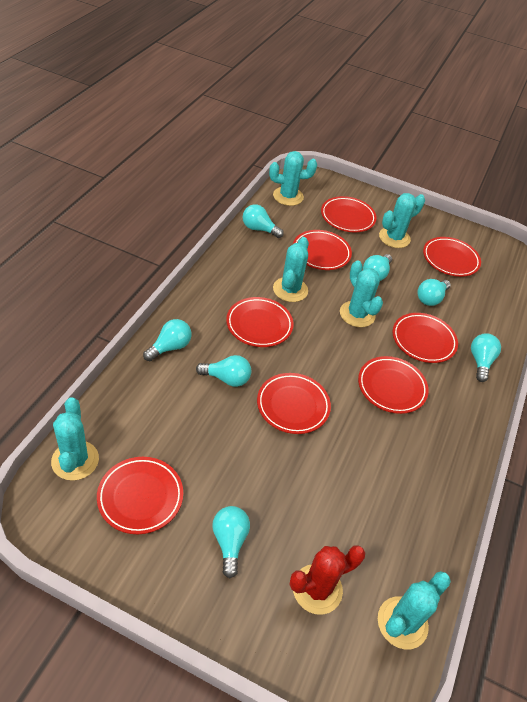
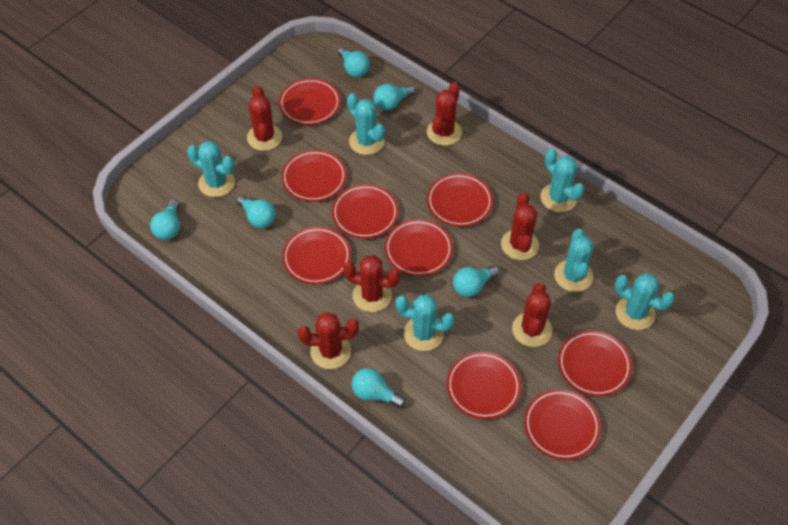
red cactus: [289,545,365,615] = 1 -> [247,86,282,151] [298,312,359,369] [343,256,400,312] [427,82,462,146] [501,192,539,260] [512,283,552,347] = 6
red plate: [97,457,183,534] [226,297,293,347] [257,373,331,434] [293,230,352,270] [321,196,377,232] [358,356,429,414] [392,313,458,363] [423,237,481,277] = 8 -> [279,78,341,125] [281,150,347,202] [282,227,351,284] [332,184,398,239] [385,219,453,276] [427,173,493,227] [447,351,521,419] [524,389,601,460] [558,330,632,397] = 9
turquoise light bulb: [143,319,191,361] [196,355,251,387] [212,506,250,578] [243,204,284,238] [363,254,392,281] [417,279,451,306] [471,333,501,382] = 7 -> [150,200,180,240] [237,195,276,228] [338,47,370,77] [352,368,406,408] [373,84,415,111] [453,265,499,297] = 6

